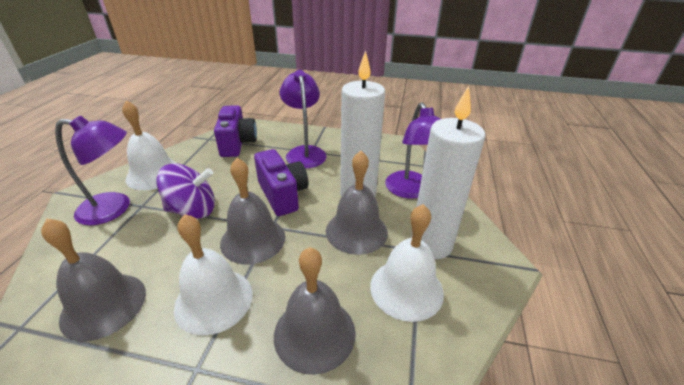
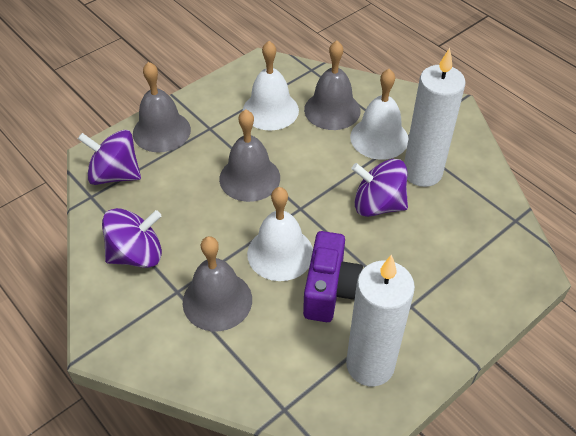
purple camera: [214,105,257,157] [254,149,308,216] = 2 -> [303,231,363,322] = 1
purple lamp: [55,116,130,225] [280,70,327,168] [385,102,441,199] = 3 -> none = 0
purple spinning top: [156,163,215,219] = 1 -> [78,130,141,185] [102,208,162,268] [351,159,408,217] = 3

